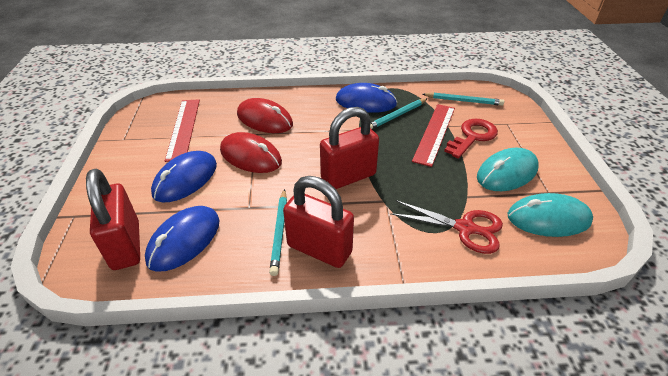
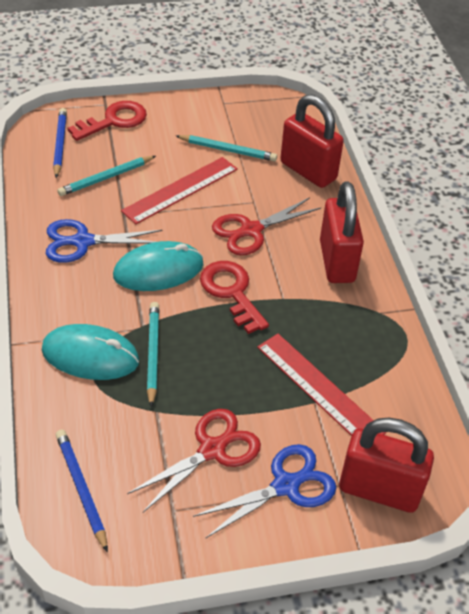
blue mouse: [145,206,219,272] [151,151,217,202] [336,83,397,113] = 3 -> none = 0
blue pencil: none = 0 -> [53,108,67,178] [56,430,108,553] = 2
blue scissors: none = 0 -> [46,219,163,263] [193,444,336,539] = 2
red key: [444,119,498,159] = 1 -> [68,101,147,141] [200,261,269,334] = 2
red mouse: [220,132,282,173] [237,98,293,133] = 2 -> none = 0
red scissors: [390,200,503,254] = 1 -> [127,409,261,512] [212,197,321,255] = 2

